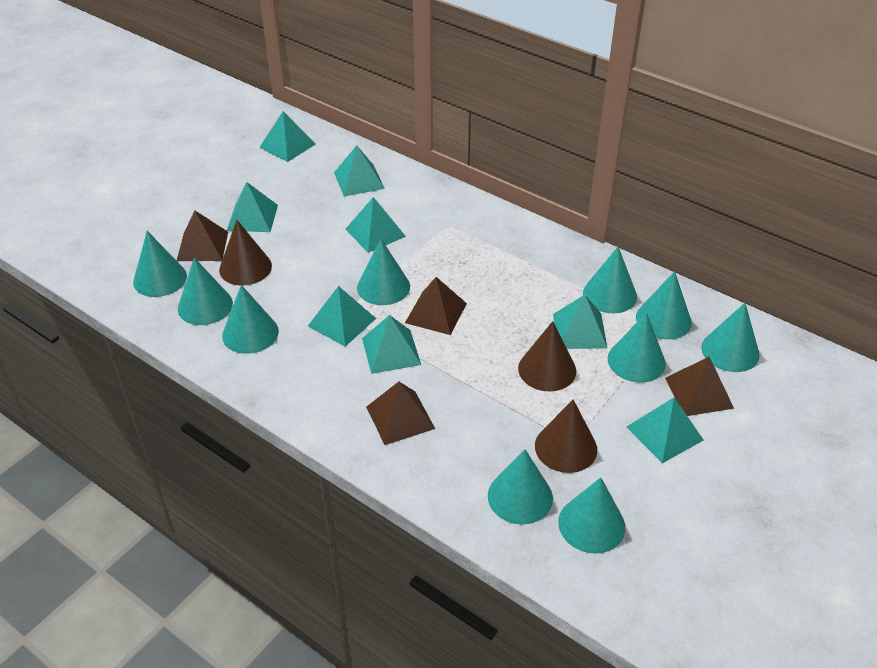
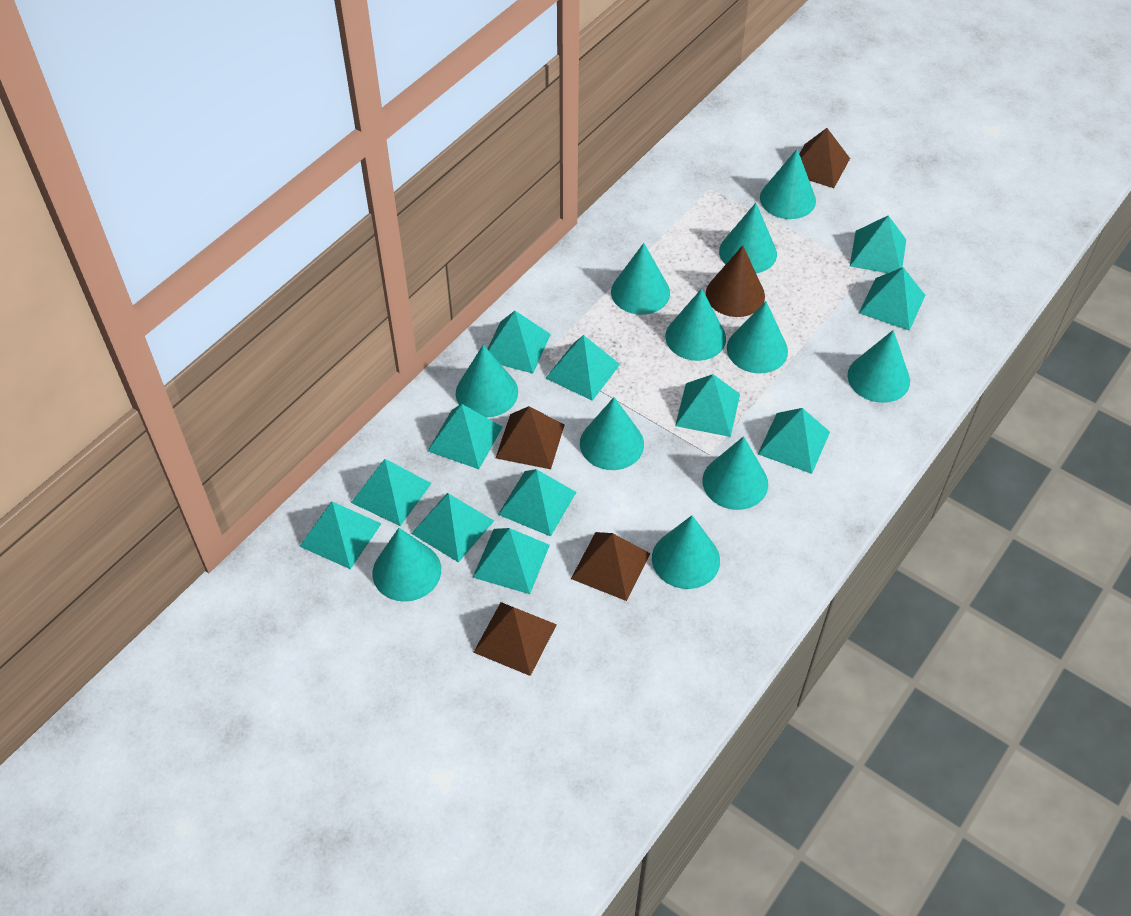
brown cone: [219,220,272,286] [518,321,576,391] [535,400,597,473] = 3 -> [706,245,765,317] = 1
turquoise cone: [133,231,187,297] [178,258,233,325] [222,285,279,354] [357,239,410,305] [488,449,553,524] [558,477,625,554] [583,247,637,313] [608,312,666,383] [636,271,692,339] [701,303,760,372] = 10 -> [373,528,441,602] [456,345,518,417] [580,397,644,470] [611,243,670,315] [652,515,720,589] [665,288,726,361] [702,436,768,510] [719,203,777,273] [727,301,788,374] [760,149,816,219] [847,330,910,403] = 11
turquoise pyramid: [227,182,278,232] [259,111,316,162] [308,286,376,347] [334,145,385,197] [345,197,406,253] [362,315,421,374] [553,295,608,349] [627,397,703,463] = 8 -> [299,502,382,569] [351,459,432,526] [411,493,494,563] [428,404,503,469] [473,528,550,594] [488,311,551,373] [498,469,576,537] [546,335,620,401] [675,374,740,437] [758,408,830,474] [850,215,906,273] [859,267,925,331] = 12

